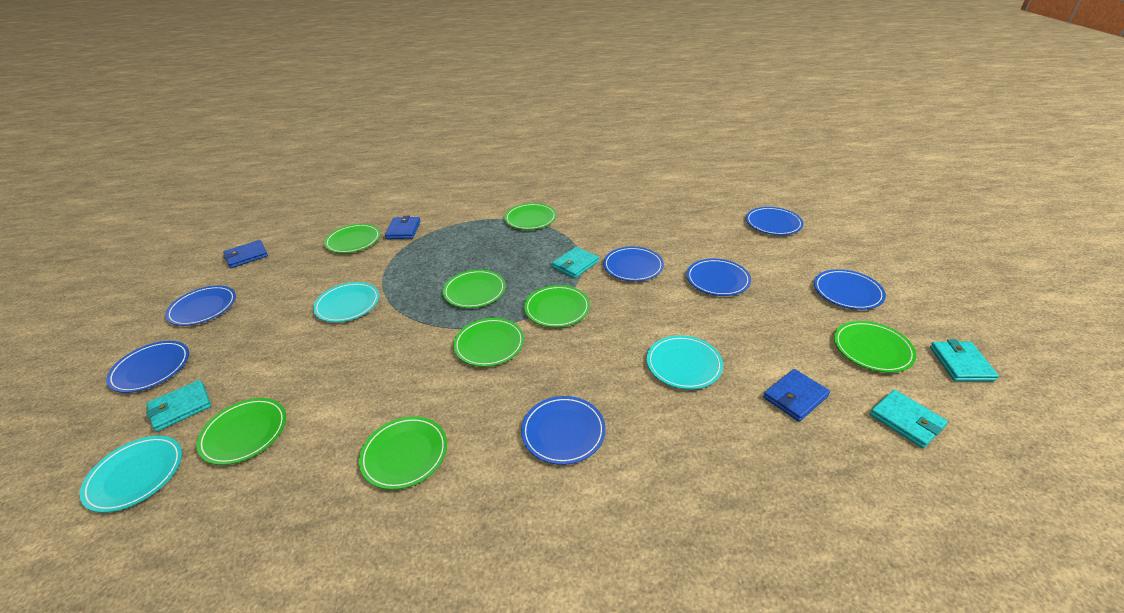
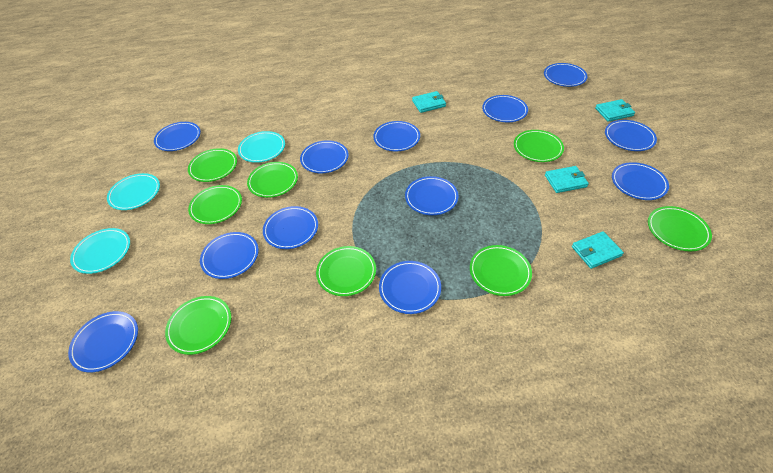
blue plate: [106,341,189,393] [165,285,236,326] [521,396,606,465] [603,247,664,281] [686,259,751,296] [746,207,804,235] [814,269,886,310] = 7 -> [68,311,138,372] [154,122,201,151] [200,232,259,279] [263,206,318,249] [300,140,349,173] [373,121,420,151] [379,261,441,314] [405,176,458,215] [482,95,528,122] [544,63,587,87] [605,120,657,151] [612,162,669,200] = 12
blue wallet: [223,240,268,268] [385,216,421,239] [763,369,830,422] = 3 -> none = 0

